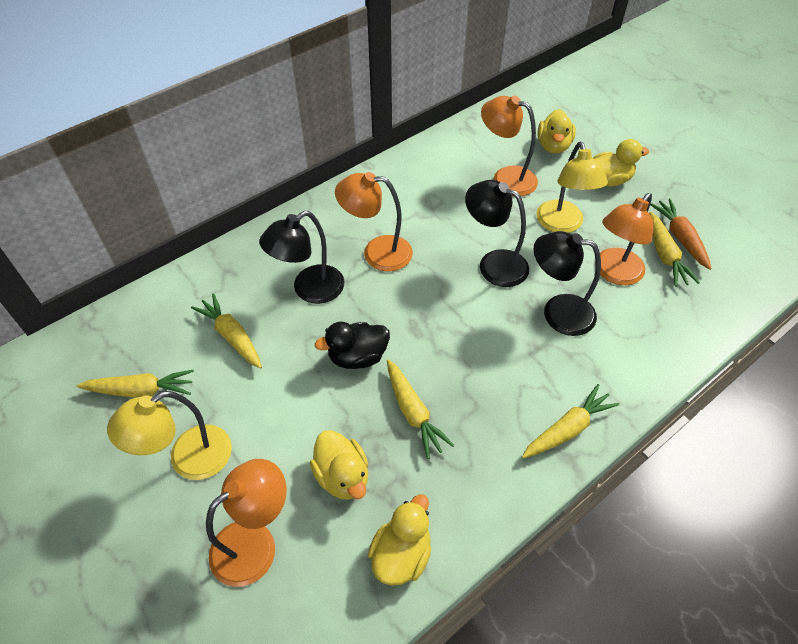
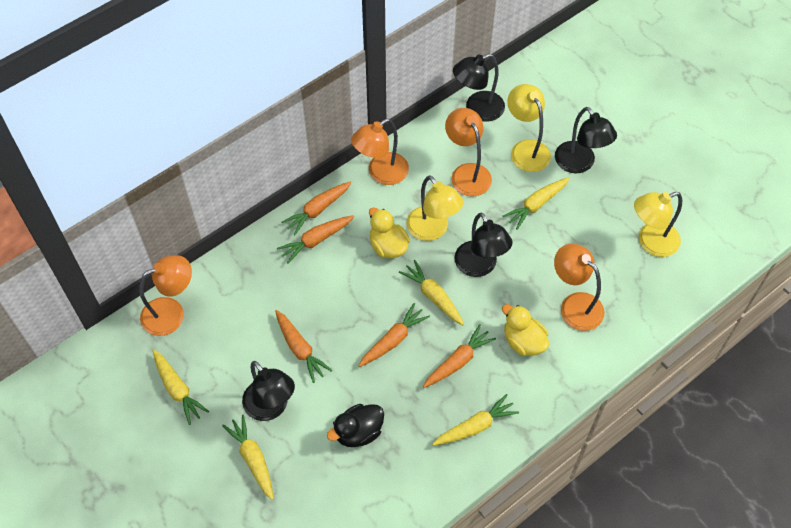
black lamp: [259,211,344,304] [465,180,529,287] [534,231,601,336] = 3 -> [242,361,295,421] [453,54,505,122] [454,212,513,277] [555,107,617,173] = 4
orange carrot: [650,198,712,270] = 1 -> [275,310,332,383] [277,215,354,264] [281,181,351,235] [358,303,430,367] [423,324,496,388] = 5
yellow duck: [310,430,368,500] [368,494,431,586] [538,109,576,154] [593,139,649,187] = 4 -> [369,208,410,258] [502,304,549,356] = 2
yellow lamp: [107,391,232,480] [536,142,608,233] = 2 -> [407,175,463,241] [507,84,551,172] [634,192,682,257] = 3

